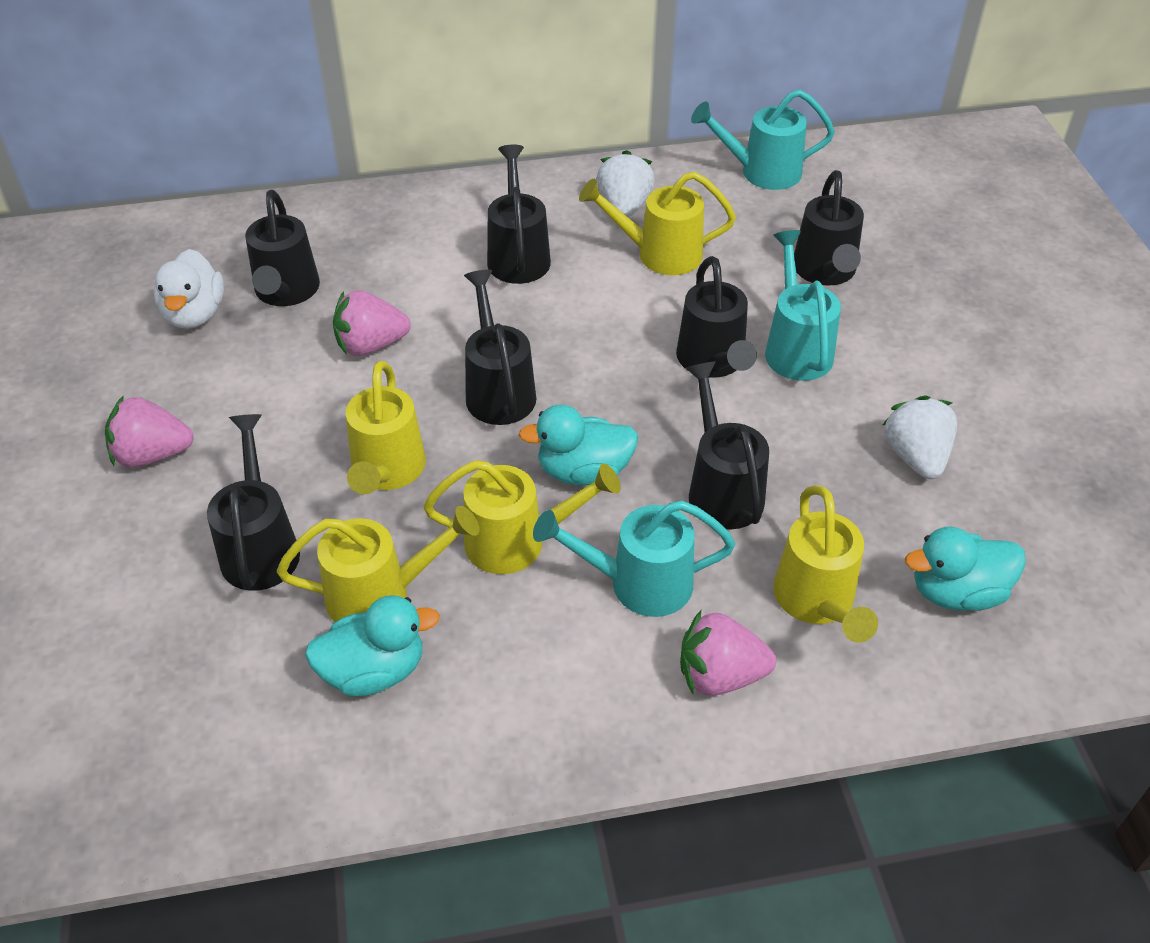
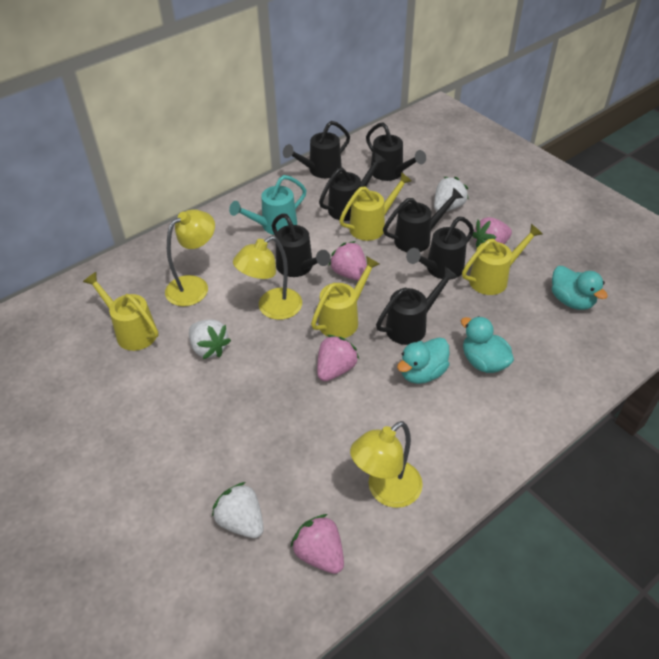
pink strawberry: [105,395,194,468] [333,290,411,356] [680,610,776,696] = 3 -> [291,514,344,574] [317,335,359,381] [329,241,367,281] [472,217,512,248] = 4
turquoise watering can: [533,500,735,617] [691,89,835,190] [765,230,841,381] = 3 -> [229,175,307,235] = 1
white duck: [154,249,224,329] = 1 -> none = 0
white strawberry: [597,150,655,218] [883,395,957,479] = 2 -> [189,319,231,359] [212,482,264,538] [434,177,469,212] = 3
yellow lamp: none = 0 -> [165,209,215,306] [233,236,302,320] [350,421,423,508] = 3
yellow watering can: [277,506,480,622] [346,361,426,495] [423,460,620,574] [579,172,736,275] [773,485,878,643] = 5 -> [83,272,159,351] [311,256,380,338] [339,172,412,241] [462,224,542,295] = 4

